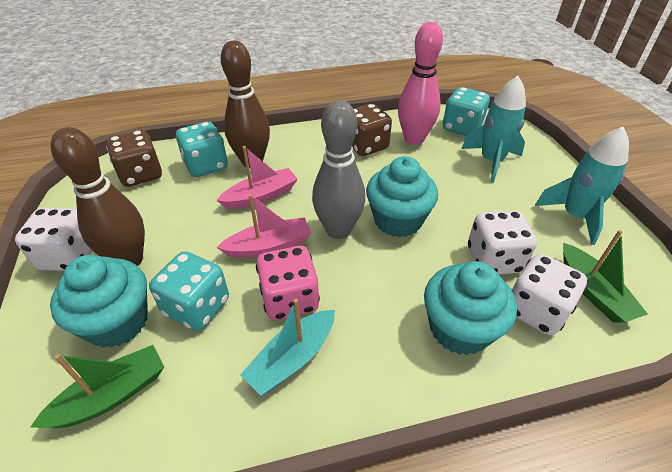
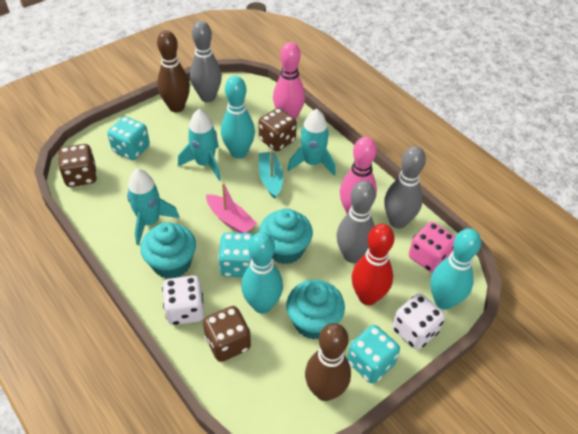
brown dice: [106,130,162,187] [352,104,392,156] = 2 -> [58,144,97,187] [203,306,251,362] [259,108,297,151] = 3
green boat: [31,345,164,428] [563,230,648,323] = 2 -> none = 0
grey bowling pin: [312,100,365,239] = 1 -> [190,21,222,102] [336,181,376,263] [384,146,426,229] = 3
pink boat: [216,146,298,209] [216,194,311,258] = 2 -> [206,183,257,233] = 1
pink bowling pin: [398,22,443,145] = 1 -> [273,42,305,120] [340,137,377,214] = 2
red bowling pin: none = 0 -> [352,224,394,305] = 1
turquoise bowling pin: none = 0 -> [221,76,255,159] [241,232,283,314] [430,228,481,310] = 3
turquoise rocket: [461,76,526,183] [535,127,629,245] = 2 -> [127,168,179,245] [178,109,221,181] [288,109,336,176] = 3
white dice: [15,208,91,271] [468,210,537,275] [512,254,587,335] = 3 -> [162,275,204,325] [392,293,445,350] = 2

